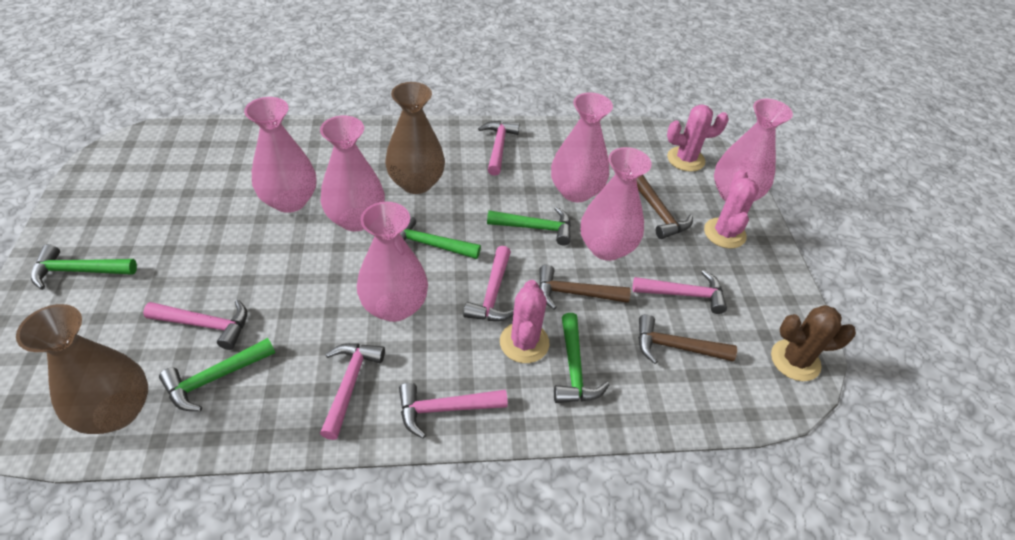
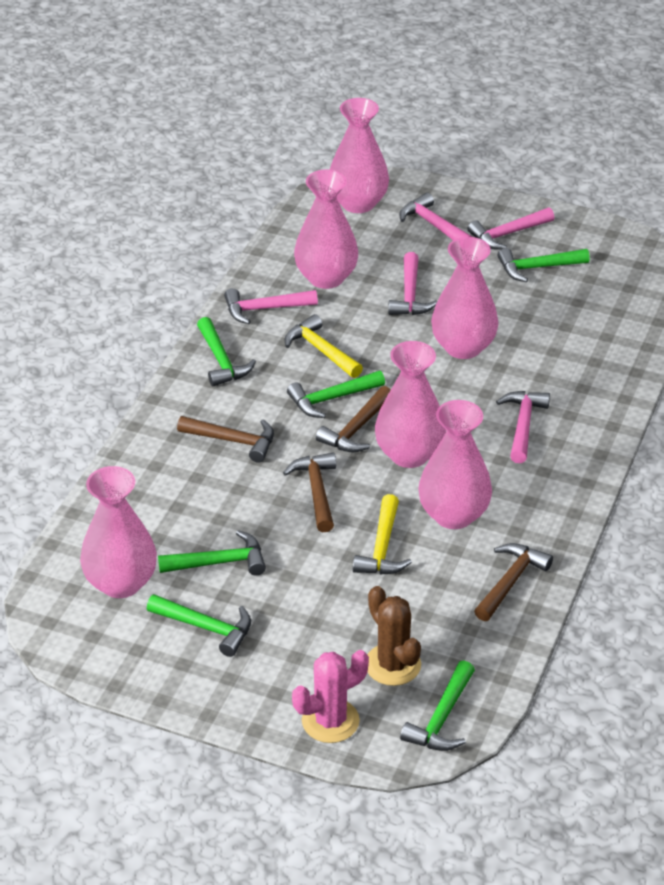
brown hammer: [539,265,631,309] [636,175,693,239] [638,314,737,364] = 3 -> [177,416,274,463] [283,452,336,532] [316,386,391,452] [474,543,553,621] = 4
brown vase: [16,304,148,434] [385,82,445,194] = 2 -> none = 0
green hammer: [31,244,137,290] [159,338,275,411] [400,215,481,259] [487,207,571,245] [554,313,609,403] = 5 -> [147,594,251,657] [158,530,266,575] [197,317,256,386] [287,371,385,418] [400,661,475,751] [497,248,590,282] = 6
pink cactus: [500,280,550,363] [667,104,729,172] [704,169,759,249] = 3 -> [292,650,369,743] = 1
pink hammer: [143,300,247,350] [320,343,385,440] [399,382,508,438] [463,246,514,321] [478,121,520,176] [633,270,727,314] = 6 -> [224,288,318,324] [388,252,438,315] [399,193,472,240] [467,207,554,250] [496,391,550,463] = 5
yellow hammer: none = 0 -> [285,314,363,378] [353,494,412,575] = 2

